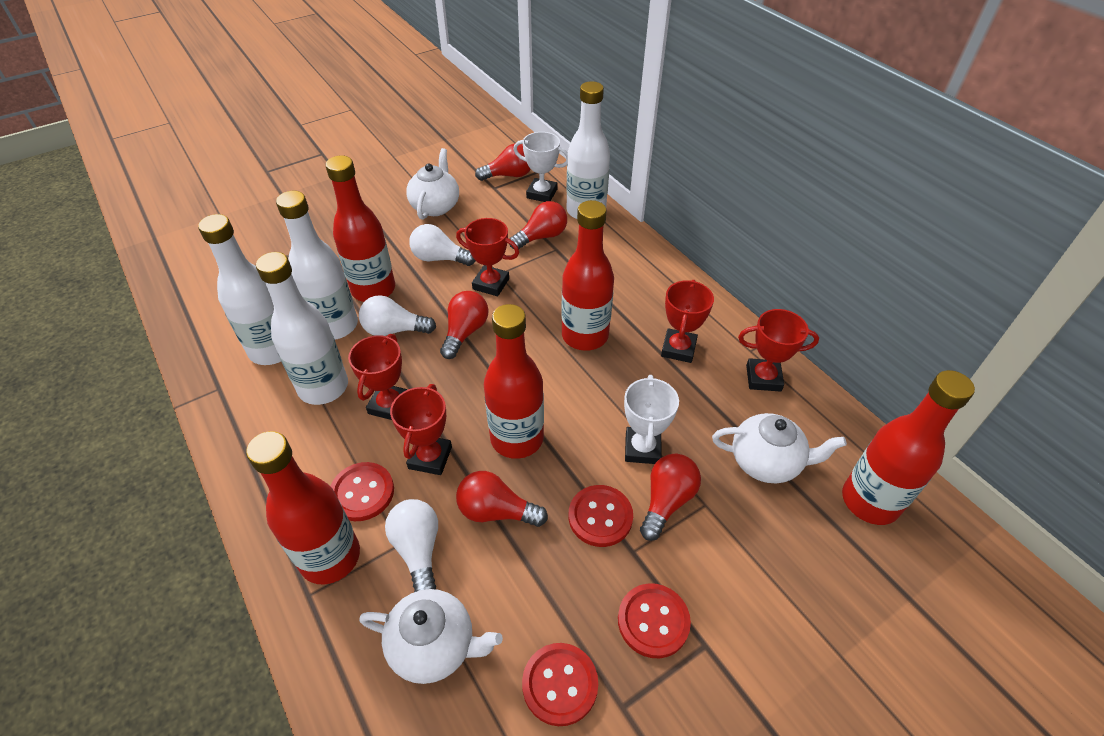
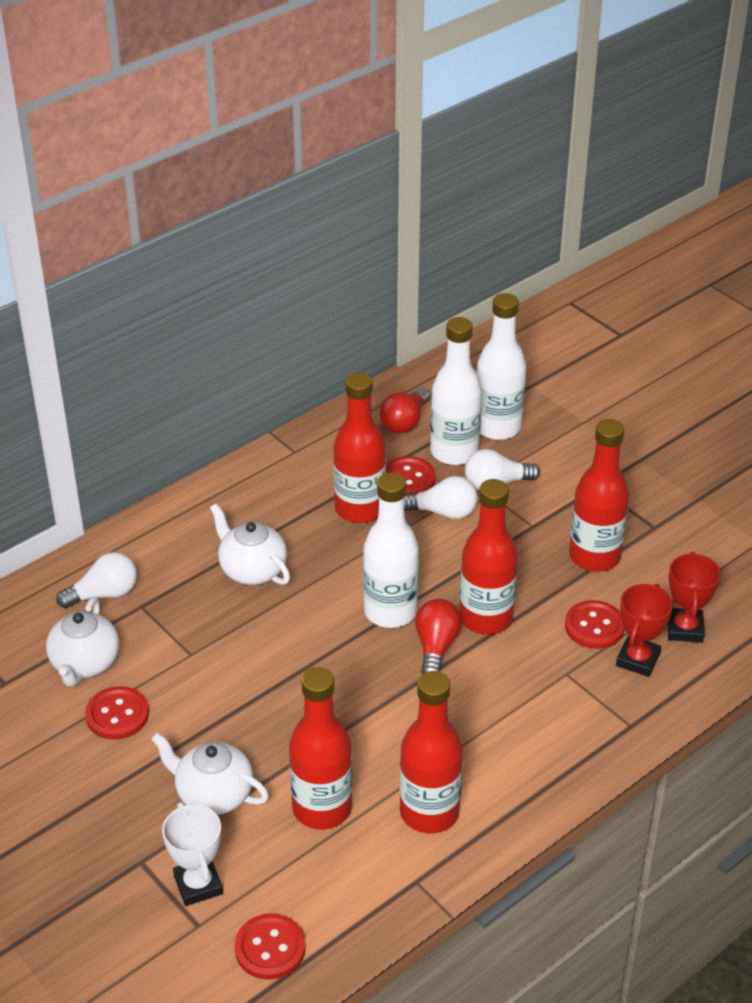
red light bulb: [440,291,489,359] [456,471,548,527] [475,144,531,181] [509,201,567,249] [640,454,701,541] = 5 -> [379,388,430,434] [415,599,462,674] = 2
red trophy: [348,334,408,420] [390,384,452,475] [456,218,519,296] [661,280,714,363] [738,309,819,392] = 5 -> [616,584,673,677] [668,552,721,642] = 2
white bottle: [198,214,281,365] [256,252,348,405] [276,191,358,340] [566,81,610,219] = 4 -> [363,472,419,628] [430,317,482,465] [477,293,527,440] = 3
white trophy: [513,132,568,202] [624,375,679,464] = 2 -> [162,802,223,906] = 1

